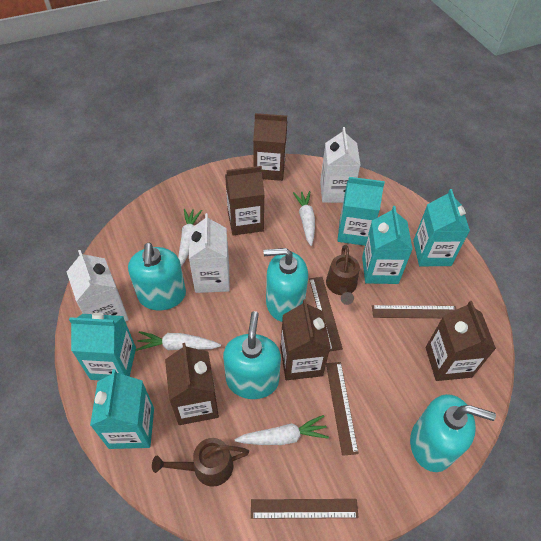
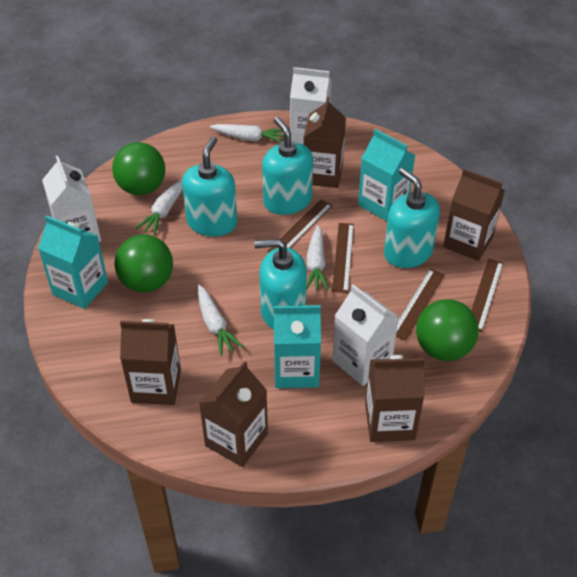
brown watering can: [152,438,249,487] [326,245,360,305] = 2 -> none = 0
green ball: none = 0 -> [112,142,165,195] [114,234,173,292] [416,299,479,361] = 3
turquoise carton: [69,313,136,380] [90,369,154,449] [337,177,385,246] [362,206,413,284] [413,189,470,266] = 5 -> [38,215,108,309] [273,305,321,388] [358,129,415,221] = 3

